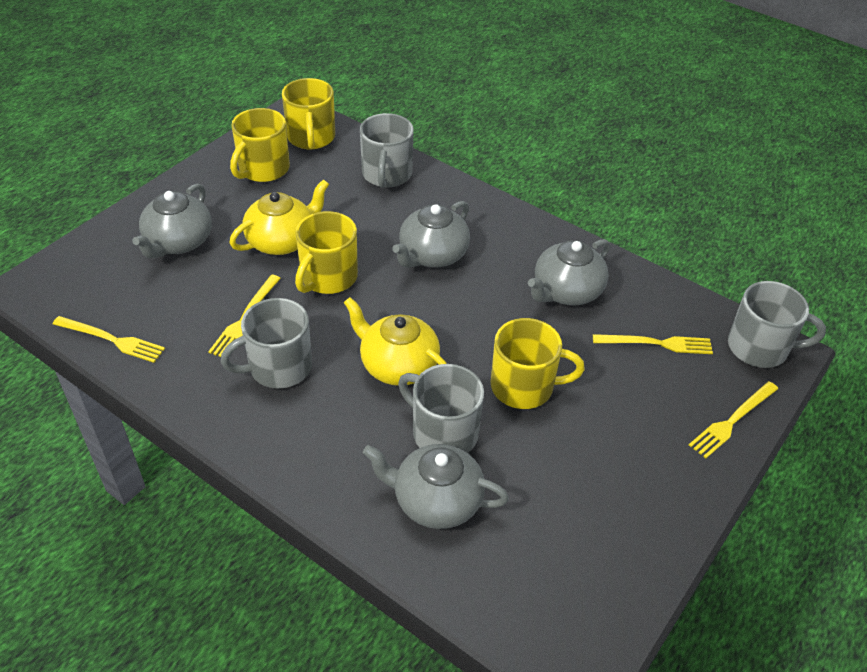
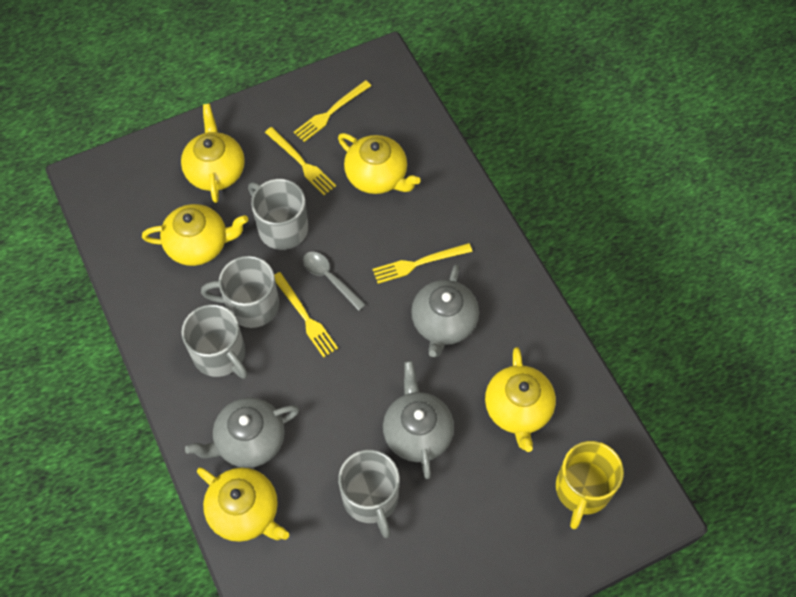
grey spoon: none = 0 -> [303,252,366,311] = 1
grey teapot: [132,183,212,259] [363,444,509,529] [392,201,470,268] [528,239,610,306] = 4 -> [185,397,299,468] [383,361,454,479] [411,264,479,357] = 3
yellow mug: [230,108,290,182] [282,78,335,149] [295,211,358,294] [491,318,585,409] = 4 -> [556,441,624,529] = 1
yellow teapot: [230,179,329,255] [343,297,447,386] = 2 -> [142,204,248,266] [181,104,245,203] [197,467,289,542] [338,133,421,194] [485,347,556,452] = 5

